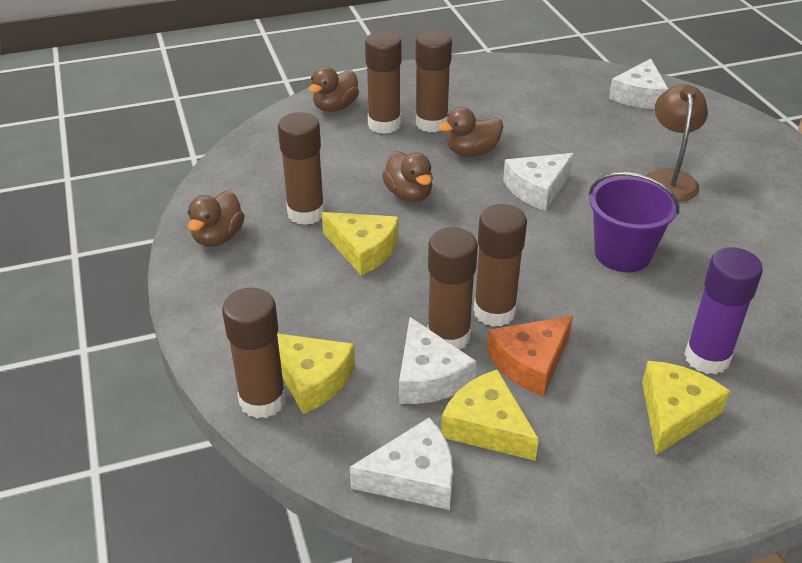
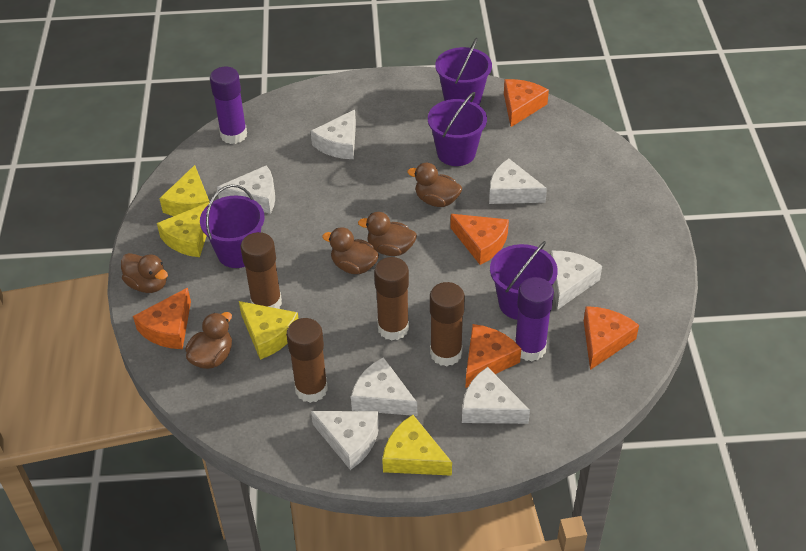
brown duck: [187,191,245,247] [308,66,359,112] [382,151,433,202] [438,107,503,157] = 4 -> [121,253,168,293] [186,312,232,369] [322,227,379,274] [358,212,417,256] [407,163,462,207] = 5
brown glue stick: [222,288,286,418] [278,112,325,225] [365,31,402,134] [415,30,452,132] [427,227,478,350] [474,204,527,327] = 6 -> [241,232,282,309] [286,318,328,403] [374,257,409,341] [430,282,465,366] = 4
brown lamp: [646,84,708,202] = 1 -> none = 0
orange cheese: [487,315,573,397] = 1 -> [133,288,191,349] [450,214,509,265] [465,324,521,388] [504,79,549,127] [584,306,639,370] = 5
purple bucket: [589,172,679,272] = 1 -> [200,184,265,268] [428,92,487,166] [435,38,492,105] [490,241,558,320] = 4
purple glue stick: [685,247,763,374] = 1 -> [210,67,247,144] [515,277,554,361] = 2
white cheese: [350,417,453,510] [399,317,477,404] [503,153,574,211] [609,59,668,109] = 4 -> [217,165,275,214] [311,110,356,159] [311,411,379,470] [351,357,417,416] [462,367,530,424] [489,159,547,204] [550,251,602,310] = 7

